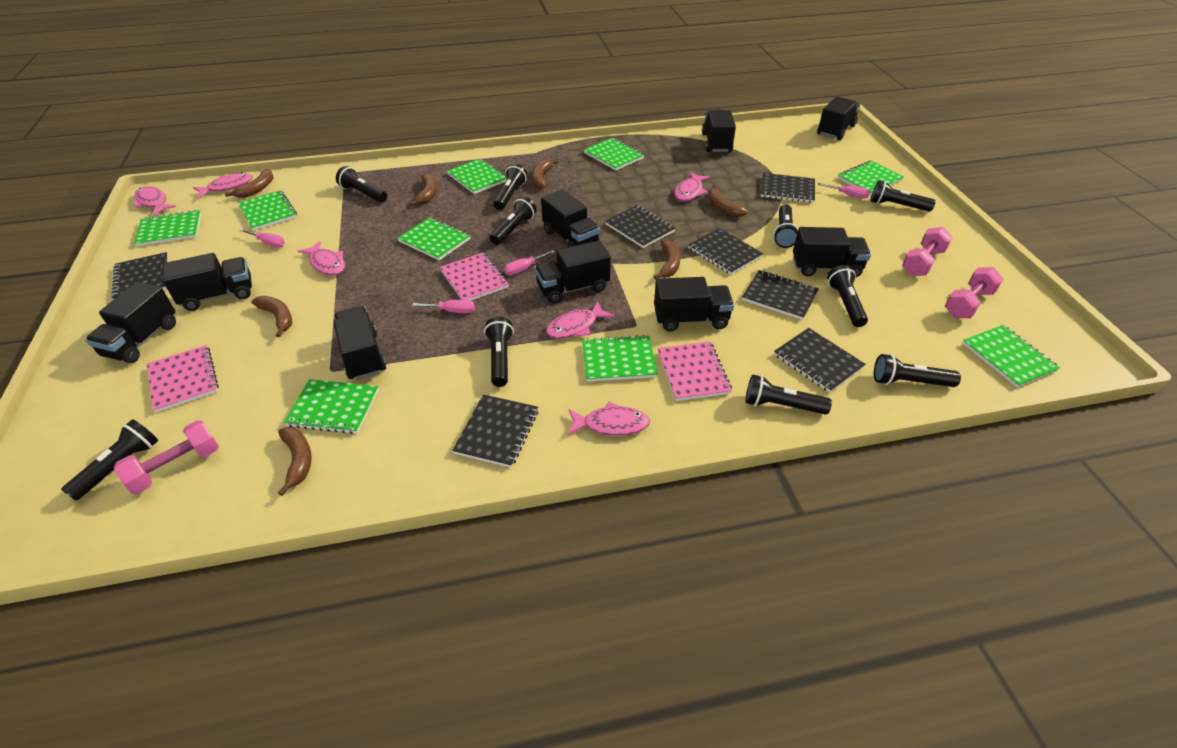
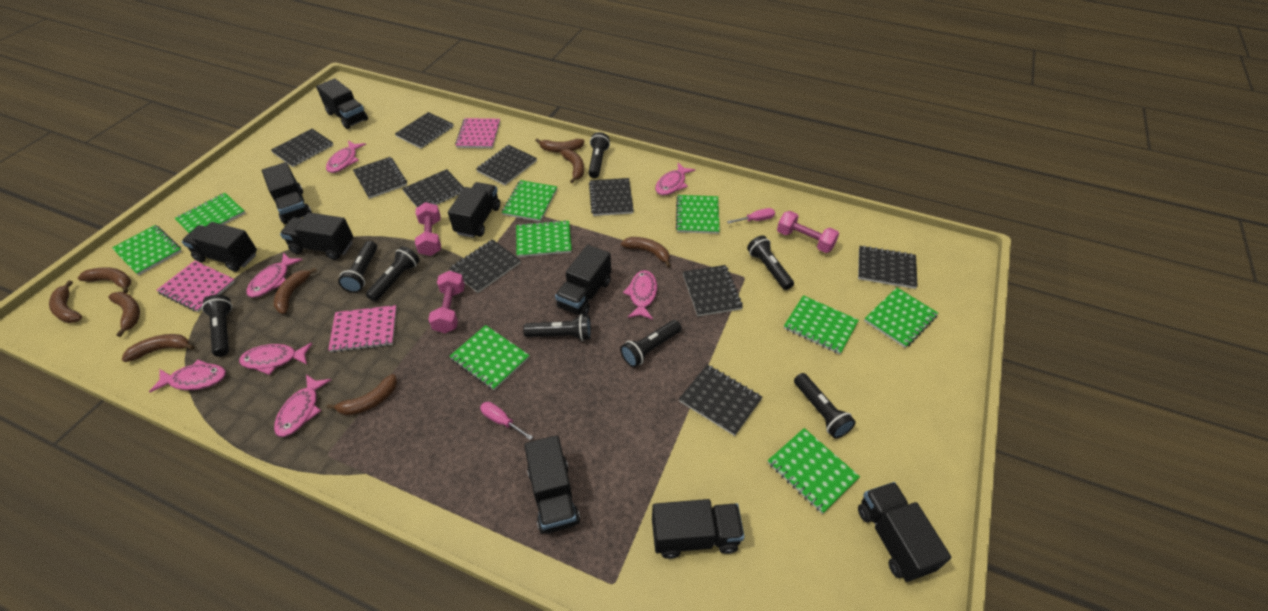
black flashlight: [61,419,158,501] [336,166,387,202] [484,317,514,387] [490,196,536,245] [493,164,528,210] [746,375,832,414] [773,204,798,248] [827,265,868,327] [871,180,936,211] [874,354,961,387] = 10 -> [202,294,232,357] [338,241,377,293] [366,246,419,302] [523,314,591,341] [588,132,610,178] [620,320,681,367] [747,235,794,290] [794,373,856,439] = 8
black notebook: [111,252,168,299] [452,394,538,468] [605,205,676,248] [688,228,763,275] [742,270,819,320] [760,173,815,203] [774,328,866,393] = 7 -> [271,129,333,167] [353,157,407,199] [395,112,454,148] [402,169,464,207] [449,239,521,293] [476,145,537,185] [589,178,634,216] [679,364,762,436] [683,265,743,316] [858,245,918,289] = 10
brown banana: [225,169,274,198] [251,296,292,337] [278,427,312,496] [409,174,437,206] [532,159,558,189] [654,240,681,280] [708,185,748,217] = 7 -> [49,280,82,323] [78,267,131,293] [108,292,140,337] [122,334,194,362] [274,268,317,314] [327,374,397,416] [535,139,584,153] [560,149,584,183] [621,237,671,267] = 9
pink fish: [134,186,176,216] [193,173,253,198] [298,241,345,275] [546,301,614,339] [568,401,650,436] [674,172,710,201] = 6 -> [149,359,226,393] [239,343,313,375] [246,253,303,298] [274,374,331,437] [326,141,366,173] [623,270,657,320] [655,163,695,195] = 7
pink screwdriver: [239,229,285,248] [412,300,475,313] [504,250,555,275] [817,183,870,199] = 4 -> [480,402,533,440] [727,208,775,224] = 2

